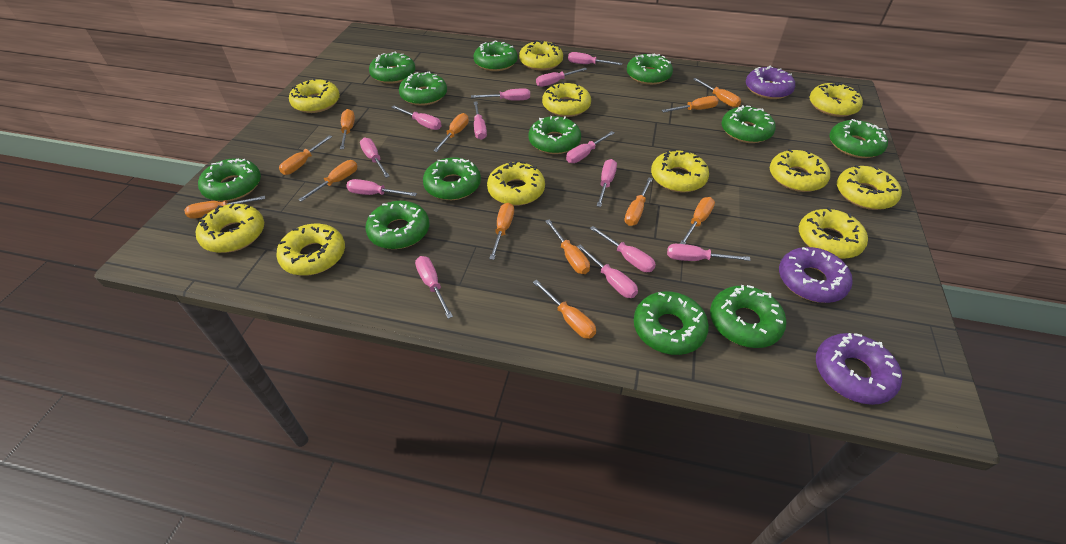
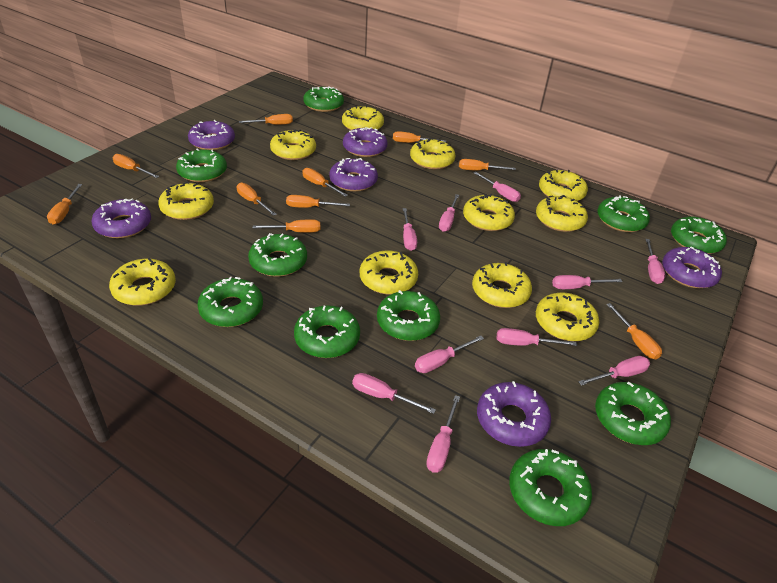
green donut: [198,158,261,201] [365,201,429,249] [369,51,415,84] [399,71,447,106] [423,157,481,200] [473,40,518,71] [528,116,581,154] [627,54,673,85] [634,291,709,355] [710,285,786,348] [722,105,776,143] [829,119,888,158] = 12 -> [176,148,227,182] [197,277,263,327] [248,233,307,277] [294,305,360,358] [303,87,344,112] [377,290,440,341] [509,449,592,526] [595,382,671,445] [597,195,650,232] [671,217,727,254] = 10
orange screwdriver: [184,196,265,219] [279,135,332,175] [298,160,358,202] [340,109,355,149] [433,113,469,152] [489,203,514,260] [533,280,596,339] [545,219,590,274] [625,178,653,226] [662,96,719,112] [680,197,715,244] [693,78,741,108] = 12 -> [47,184,82,225] [112,154,159,178] [237,183,277,216] [239,114,293,125] [253,219,321,233] [286,195,350,208] [302,168,348,197] [393,131,446,143] [459,159,516,171] [606,303,662,359] = 10
pink screwdriver: [346,179,417,196] [360,138,390,178] [391,106,442,130] [415,256,453,319] [471,88,530,100] [474,101,487,140] [536,68,587,87] [566,131,614,163] [568,52,622,65] [577,244,638,298] [590,226,656,272] [597,159,617,207] [667,244,751,261] = 13 -> [352,373,436,414] [403,208,417,251] [415,336,484,373] [426,395,460,473] [439,194,459,232] [474,172,521,202] [496,328,577,346] [552,275,622,289] [578,356,650,386] [645,239,665,284] = 10
purple donut: [746,66,795,99] [779,247,852,303] [816,333,902,405] = 3 -> [91,198,151,238] [188,120,235,150] [329,158,378,192] [343,127,388,157] [477,381,551,447] [662,246,722,288] = 6

